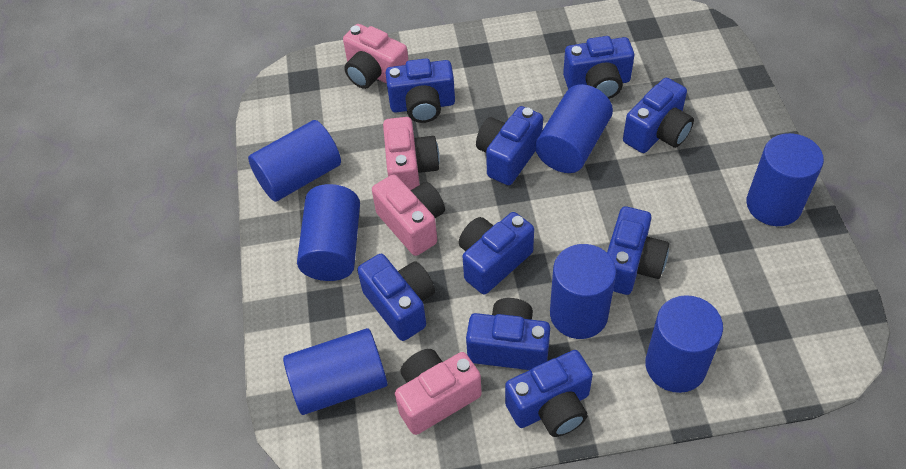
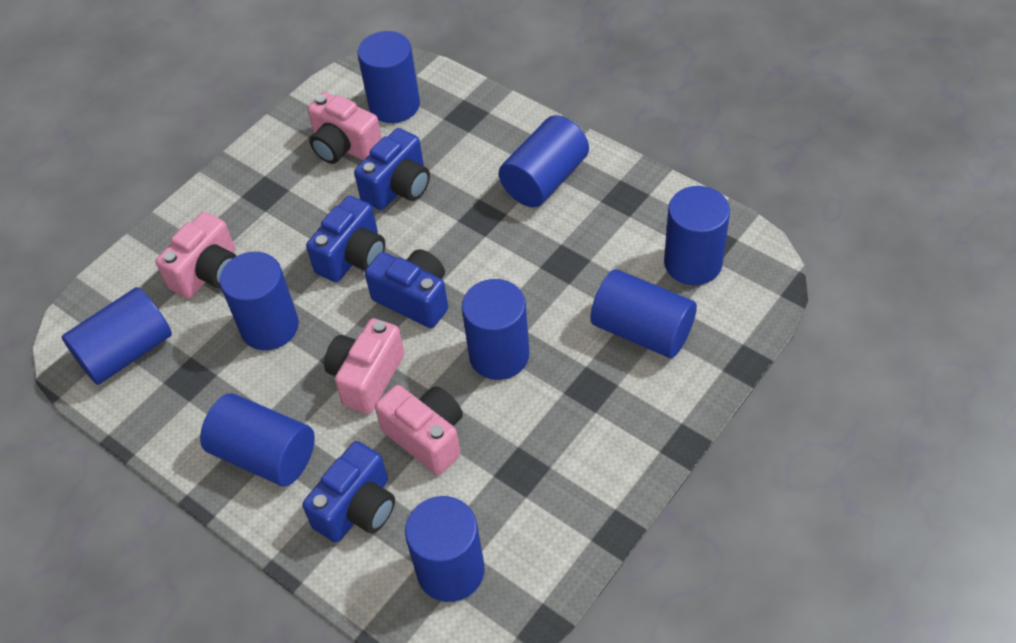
blue camera: [357,254,435,341] [385,58,455,123] [459,212,534,294] [466,298,550,370] [476,106,543,185] [505,350,593,437] [563,36,634,99] [607,206,669,295] [623,78,694,153] = 9 -> [302,441,395,543] [306,196,385,282] [354,128,430,210] [365,249,448,328] = 4
blue cylinder: [248,120,341,202] [283,328,388,415] [297,184,360,281] [535,84,613,173] [550,244,616,339] [645,295,723,393] [746,133,824,226] = 7 -> [62,287,172,385] [200,393,315,486] [220,252,299,350] [358,31,420,123] [405,496,485,602] [462,279,530,380] [499,115,589,208] [590,269,697,358] [664,186,730,285] = 9

